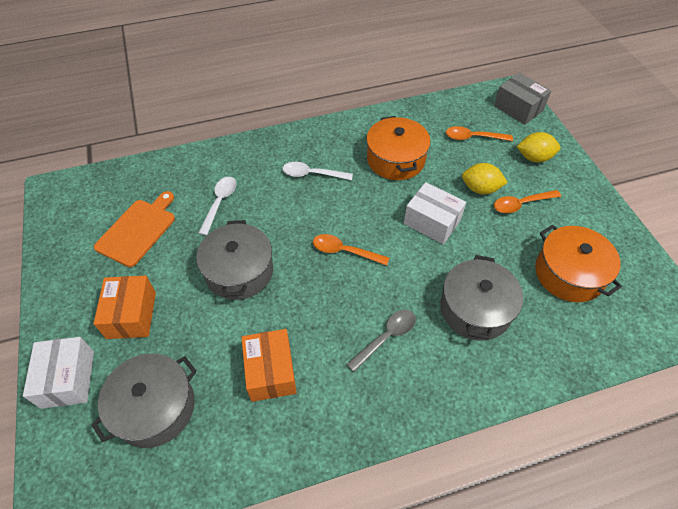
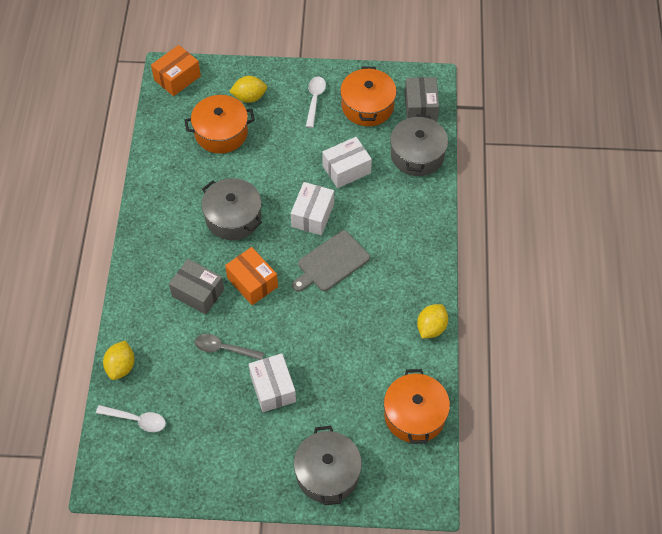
grey box: [494,73,551,125] = 1 -> [169,259,224,315] [405,77,439,122] = 2
grey cutting board: none = 0 -> [292,230,370,292] = 1
orange cutting board: [94,191,175,267] = 1 -> none = 0
orange pot: [366,116,431,180] [535,225,622,302] = 2 -> [185,95,255,154] [340,66,397,126] [384,369,450,444] = 3
orange spoon: [313,234,389,266] [446,126,513,141] [494,190,561,213] = 3 -> none = 0
white box: [23,337,94,409] [404,182,466,244] = 2 -> [249,353,296,412] [291,182,334,235] [322,137,372,188] = 3
yellow lemon: [462,163,508,195] [517,132,560,162] = 2 -> [103,340,134,380] [229,76,267,103] [417,304,448,338] = 3

